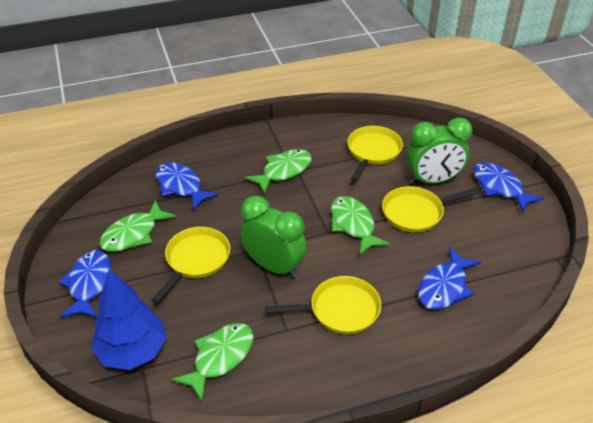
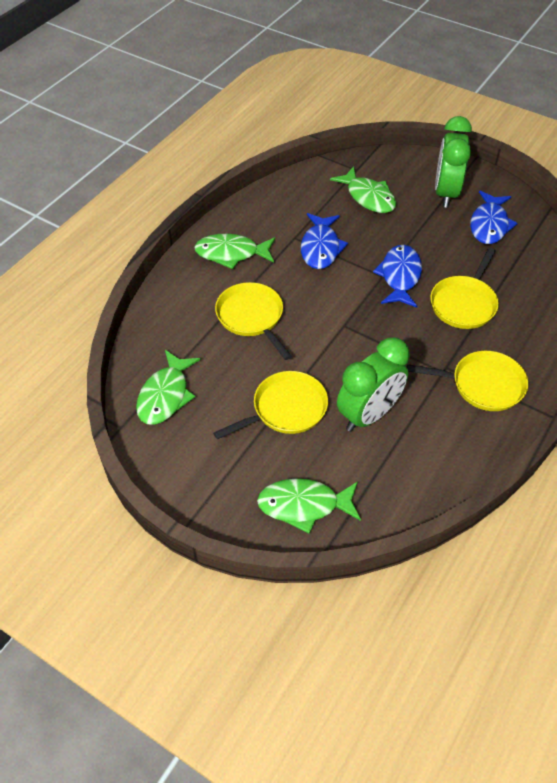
blue fish: [59,250,111,318] [156,162,219,210] [418,247,481,310] [473,162,544,213] = 4 -> [301,213,348,269] [373,245,422,308] [470,190,518,244] = 3
blue tree: [91,269,167,370] = 1 -> none = 0

